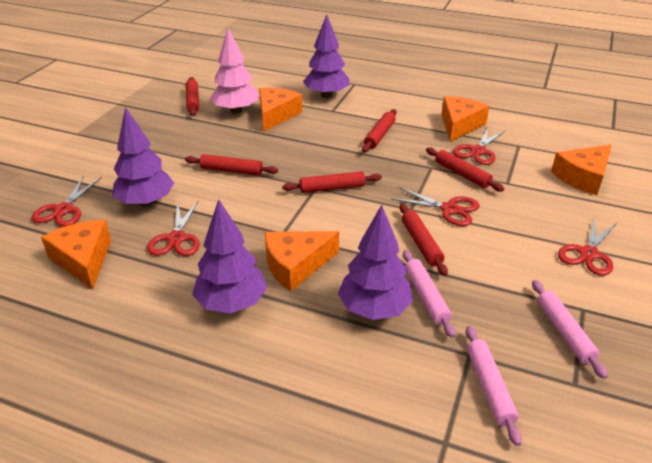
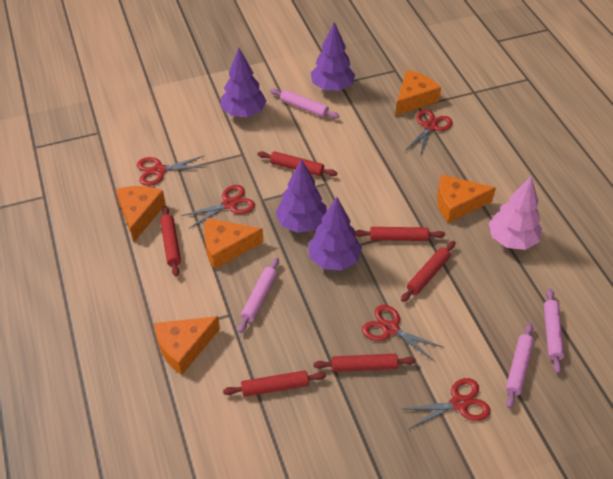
pink rolling pin: [403,250,456,338] [466,326,522,446] [532,280,608,379] = 3 -> [238,258,279,333] [270,89,339,119] [506,323,534,408] [544,289,564,374] = 4

